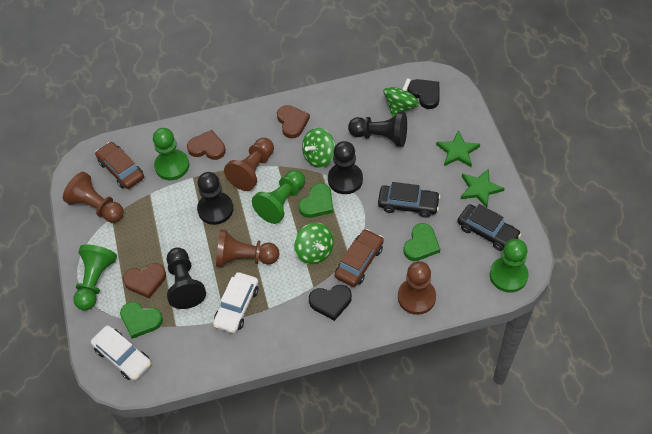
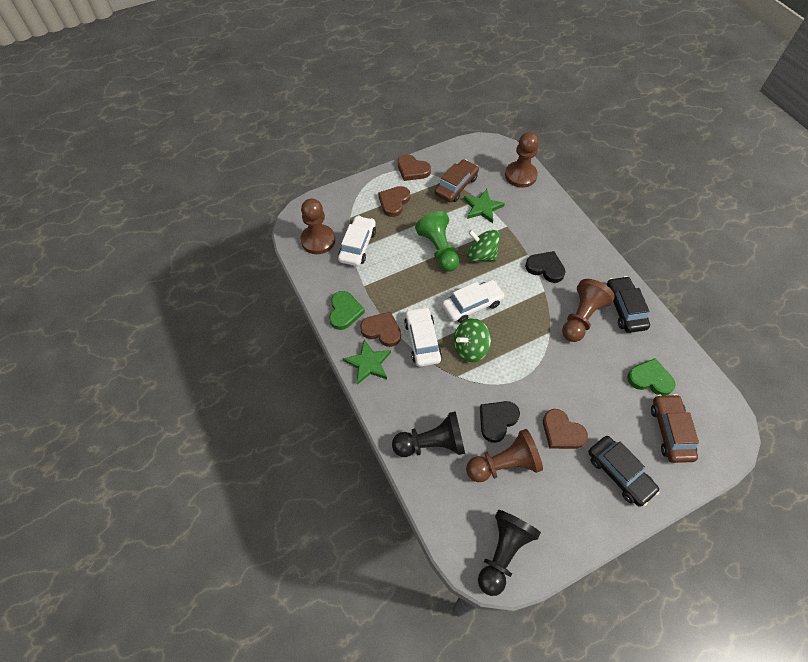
black pawn: [167,247,206,309] [197,172,233,225] [328,141,363,194] [348,112,407,147] = 4 -> [392,411,465,457] [478,510,541,596] = 2
brown heart: [123,263,166,299] [187,130,226,160] [277,105,310,139] = 3 -> [360,312,401,347] [378,186,410,217] [398,154,431,181] [543,409,588,449] = 4
green heart: [120,302,163,339] [299,183,333,218] [403,223,440,261] = 3 -> [329,291,365,330] [627,358,676,396] = 2
green pawn: [73,244,117,310] [153,128,189,180] [252,170,305,224] [490,239,529,293] = 4 -> [415,211,459,271] = 1
green spinning top: [294,223,334,264] [302,128,335,168] [383,78,419,117] = 3 -> [454,318,491,363] [467,230,500,261] = 2
white car: [91,326,151,381] [213,272,258,333] = 2 -> [338,216,376,266] [404,307,442,367] [442,280,505,323] = 3

